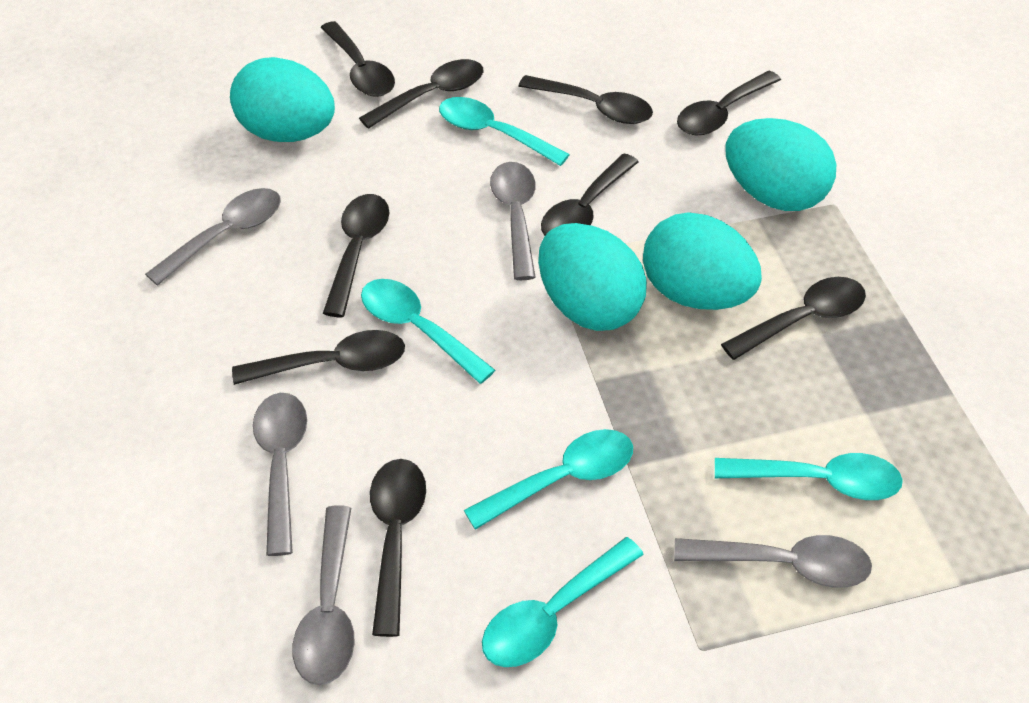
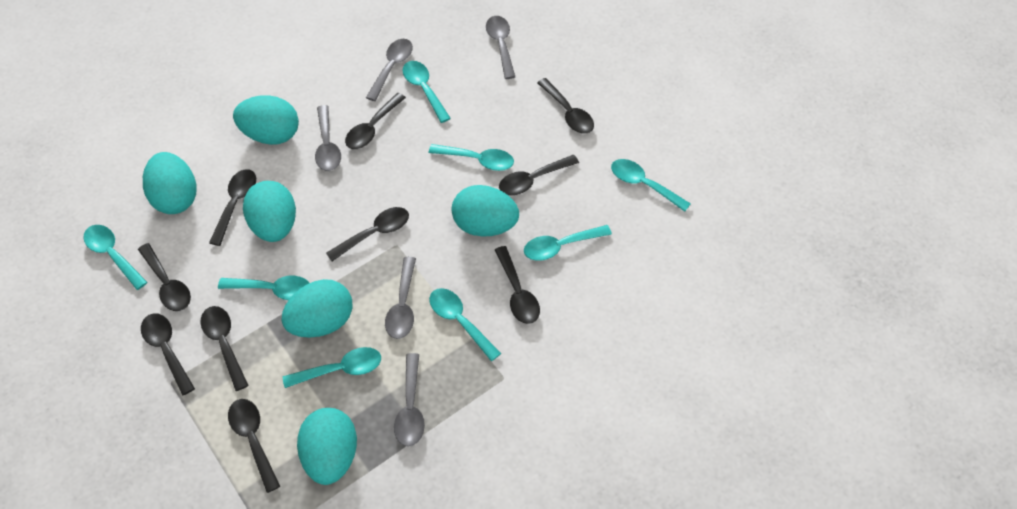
black spoon: [232,330,405,385] [321,21,395,97] [323,194,390,317] [359,59,483,129] [370,459,426,637] [518,75,653,124] [541,153,639,236] [677,71,781,136] [721,277,866,360] = 9 -> [138,243,191,311] [141,313,195,396] [200,306,249,391] [209,169,256,246] [228,399,280,493] [326,207,409,261] [345,93,406,149] [495,246,540,324] [499,155,579,195] [537,78,594,134] = 10
turquoise egg: [230,57,335,142] [538,223,647,331] [643,212,762,310] [725,118,837,211] = 4 -> [143,152,196,214] [233,95,299,145] [243,181,296,242] [282,279,352,338] [297,408,357,485] [452,185,519,237] = 6
turquoise spoon: [361,279,495,384] [439,97,570,166] [464,429,633,530] [482,537,644,667] [715,453,903,500] = 5 -> [83,225,147,290] [218,276,309,300] [283,347,381,388] [403,61,451,123] [429,144,514,171] [429,288,501,361] [524,225,612,261] [611,159,691,212] = 8

